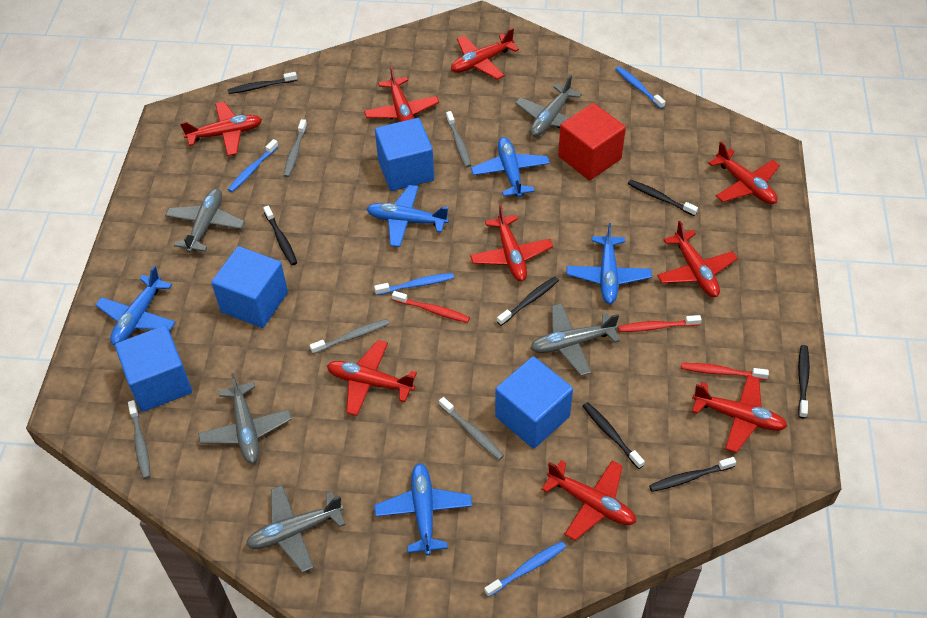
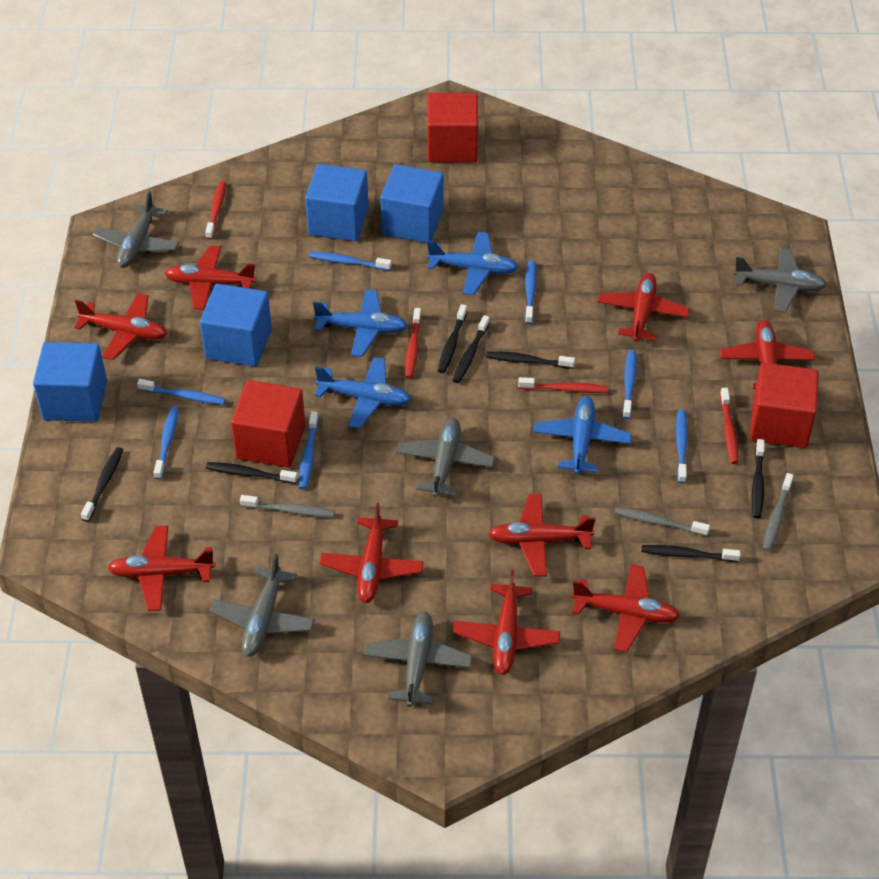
blue plane: [96,266,176,345] [367,185,449,247] [374,463,472,556] [471,137,550,198] [567,223,652,304] = 5 -> [313,289,408,357] [315,357,412,429] [427,232,518,295] [534,396,631,475] = 4
blue toothbrush: [228,139,279,192] [374,273,454,295] [484,541,566,597] [615,66,666,109] = 4 -> [137,379,226,405] [154,406,178,480] [299,411,318,489] [309,252,392,271] [525,260,537,324] [622,350,637,419] [676,410,688,483] = 7
grey toothbrush: [128,400,151,479] [283,119,307,178] [310,319,389,354] [439,397,504,460] [446,111,471,167] = 5 -> [240,495,335,518] [614,507,710,536] [763,473,794,551] = 3
red cube: [558,103,626,180] = 1 -> [231,380,306,467] [427,93,478,162] [750,363,819,448] = 3
red toothbrush: [392,291,470,323] [618,315,702,332] [681,363,769,380] = 3 -> [205,181,226,240] [405,308,421,379] [518,377,608,393] [720,388,739,464] = 4

